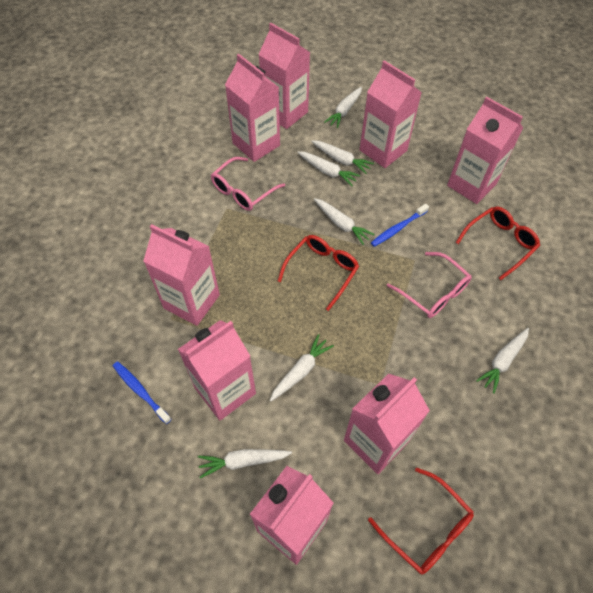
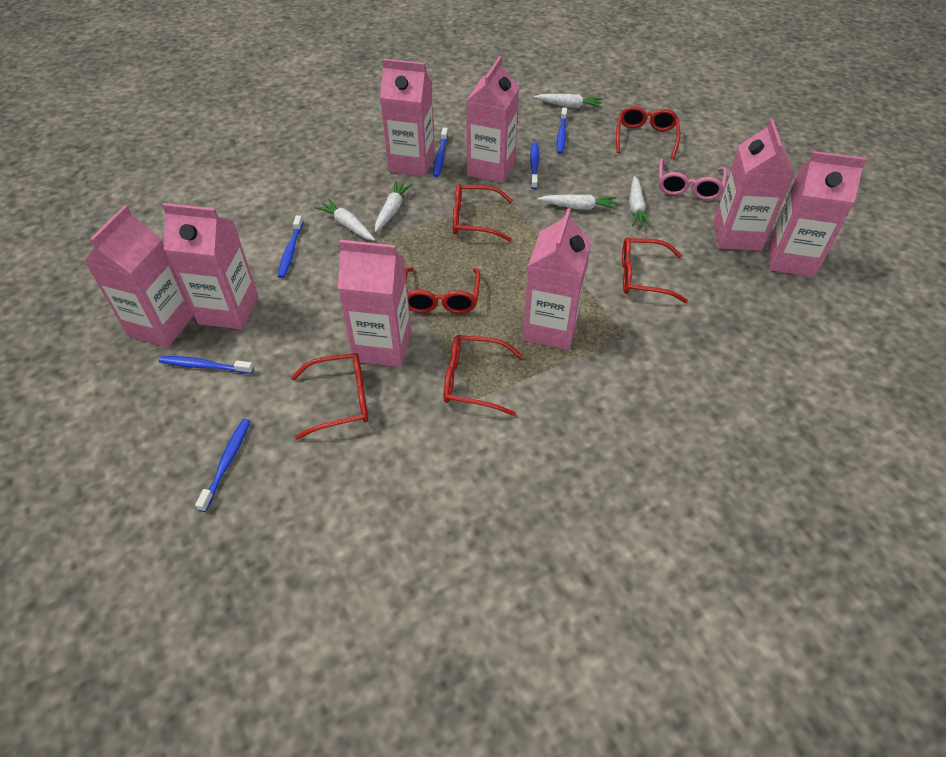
blue toothbrush: [113,361,172,424] [371,204,429,247] = 2 -> [159,356,254,374] [195,419,250,512] [278,215,303,278] [433,128,448,177] [530,142,539,189] [557,107,567,154] = 6
pink glasses: [211,157,285,211] [387,252,472,318] = 2 -> [659,158,727,200] = 1
red glasses: [278,235,359,311] [368,467,474,575] [455,207,540,280] = 3 -> [291,353,368,440] [405,267,480,314] [443,335,523,416] [453,184,513,242] [616,106,680,159] [622,237,688,303] = 6
white carrot: [198,449,292,478] [270,334,334,402] [297,151,360,186] [311,140,374,174] [314,198,374,245] [324,87,362,128] [476,328,529,394] = 7 -> [315,199,375,241] [375,181,413,232] [534,94,603,108] [537,195,618,210] [629,176,652,227] = 5

